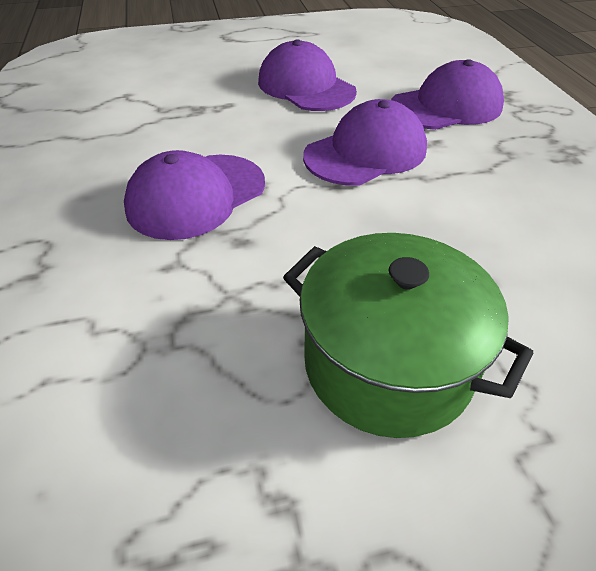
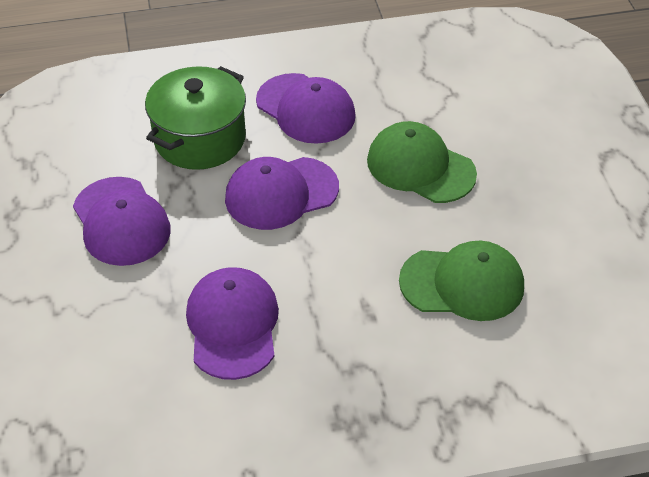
green cap: none = 0 -> [367,121,477,203] [399,241,524,321] = 2

